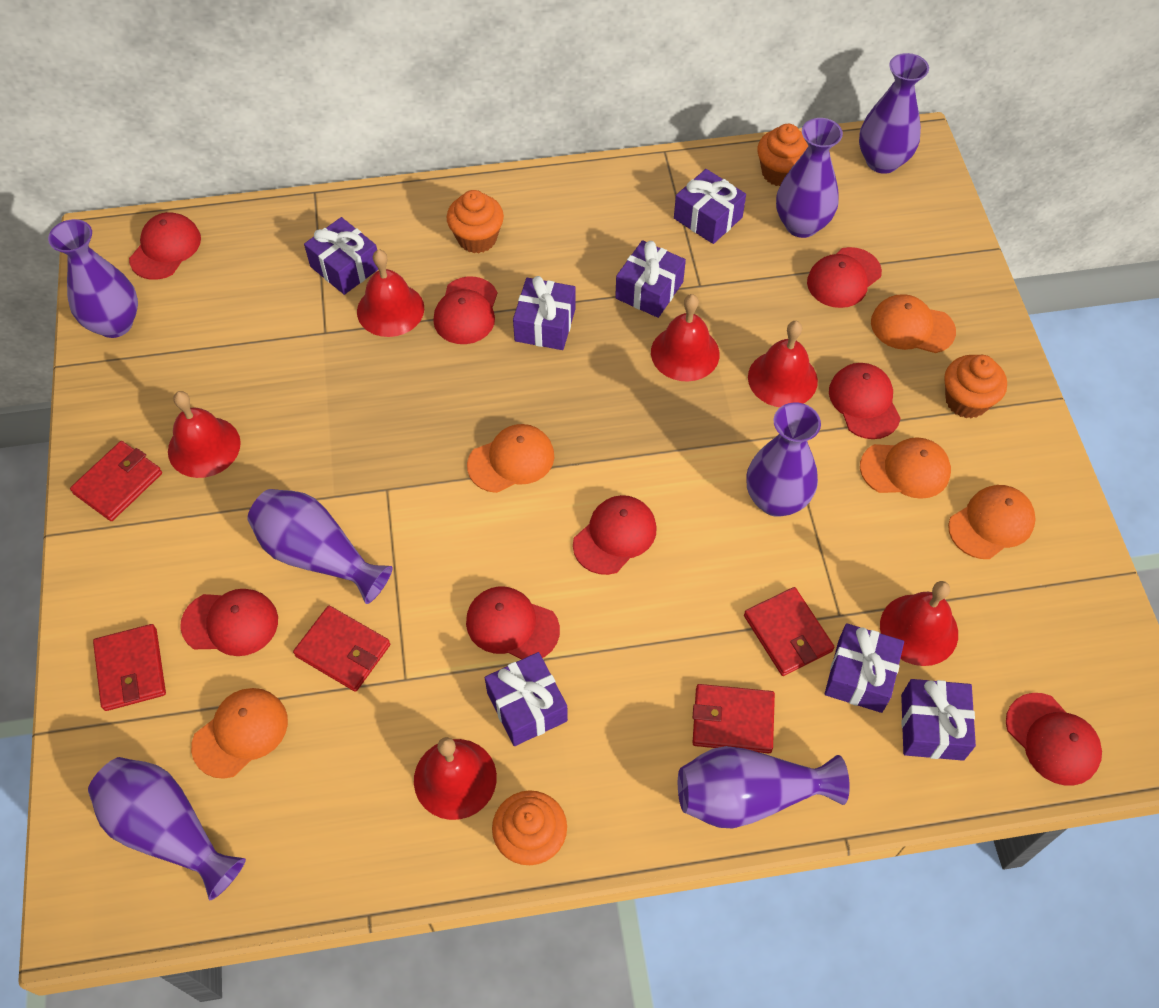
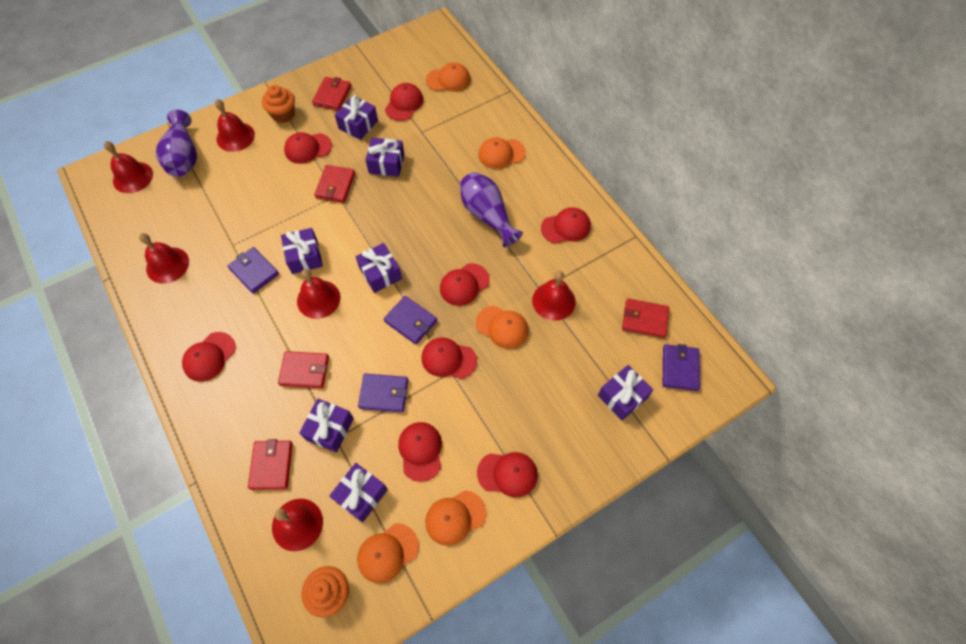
orange cupcake: [447,190,504,253] [492,790,567,865] [757,124,808,186] [944,355,1007,419] = 4 -> [262,85,295,123] [301,566,349,617] = 2
purple vase: [48,219,138,338] [88,757,246,900] [247,489,393,604] [678,746,850,828] [746,403,821,517] [776,118,843,238] [859,53,929,174] = 7 -> [156,110,197,177] [460,172,523,247] = 2
purple wallet: none = 0 -> [228,247,279,294] [358,374,408,412] [383,296,437,344] [663,344,700,391] = 4

